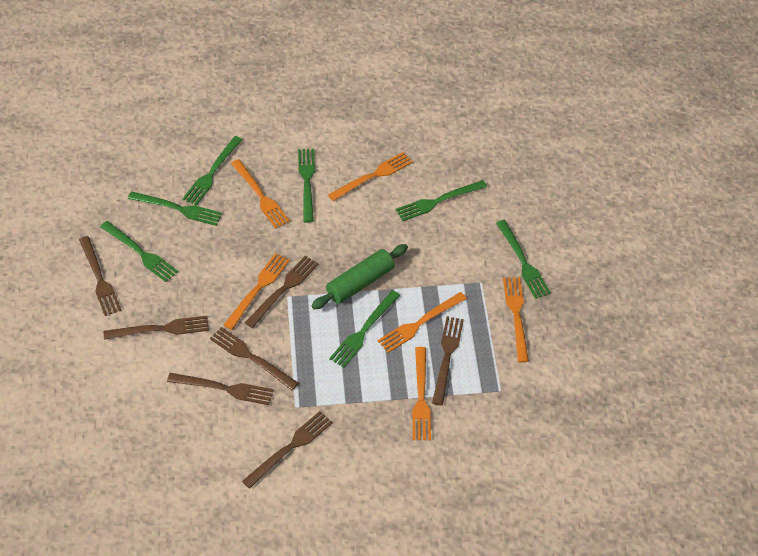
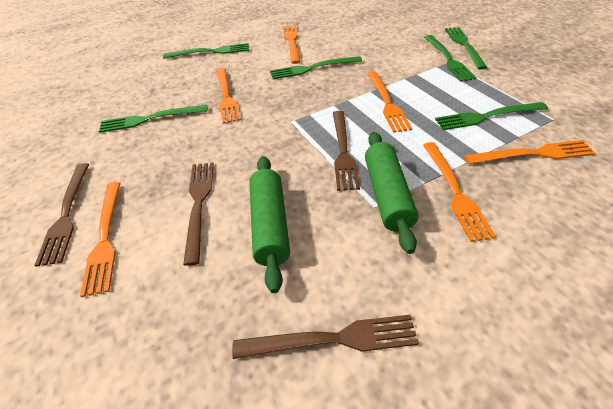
brown fork: [79,236,122,316] [104,316,209,340] [167,373,274,405] [210,327,299,390] [242,411,333,489] [245,256,319,328] [432,316,464,405] = 7 -> [35,163,89,267] [183,162,214,266] [232,315,419,359] [333,111,360,191] = 4
green fork: [100,221,178,282] [128,191,222,226] [182,136,243,205] [298,149,315,223] [329,290,400,368] [396,180,487,221] [496,220,551,299] = 7 -> [99,105,208,133] [163,43,250,59] [270,56,362,79] [424,35,476,82] [435,102,548,130] [445,27,488,70] = 6
green rolling pin: [311,244,408,309] = 1 -> [249,156,290,293] [365,132,418,254] = 2

